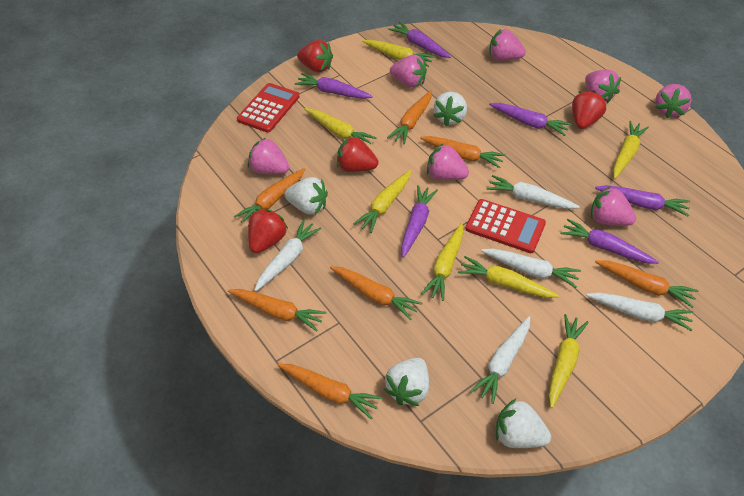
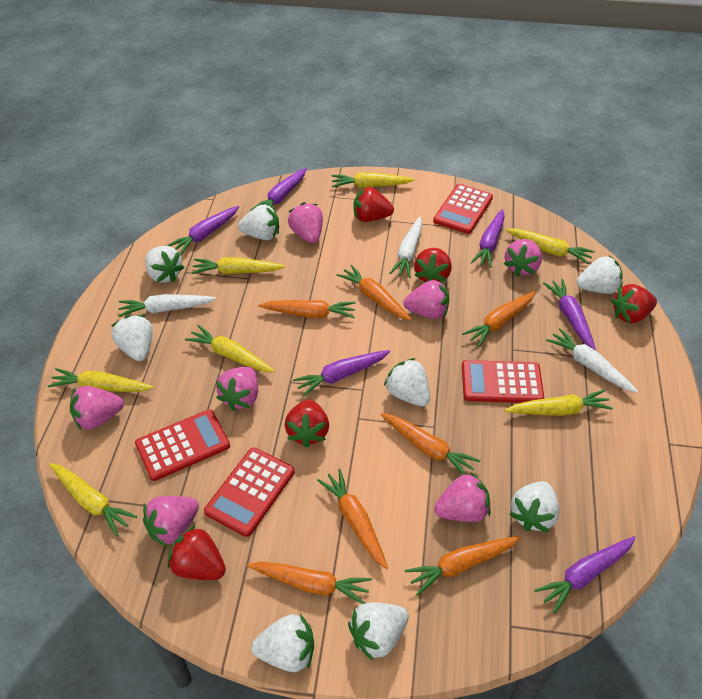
red calculator: [237,83,300,133] [465,199,546,253] = 2 -> [135,409,230,481] [204,447,295,537] [433,184,493,234] [462,360,544,403] = 4
red strawberry: [248,209,288,253] [297,40,333,73] [337,135,378,172] [572,90,607,129] = 4 -> [168,526,226,580] [284,399,329,448] [354,187,394,222] [414,248,452,282] [611,284,657,323] = 5
white carrot: [254,219,321,292] [470,316,530,404] [481,249,581,288] [487,175,580,209] [586,292,693,331] = 5 -> [118,294,216,317] [389,217,422,278] [546,328,638,393] = 3
white strawberry: [284,177,328,215] [384,358,429,406] [433,92,467,126] [496,399,551,448] = 4 -> [111,315,153,361] [145,246,185,283] [238,204,279,240] [251,614,314,672] [348,603,409,661] [384,358,430,406] [510,481,560,532] [577,256,623,294] = 8

